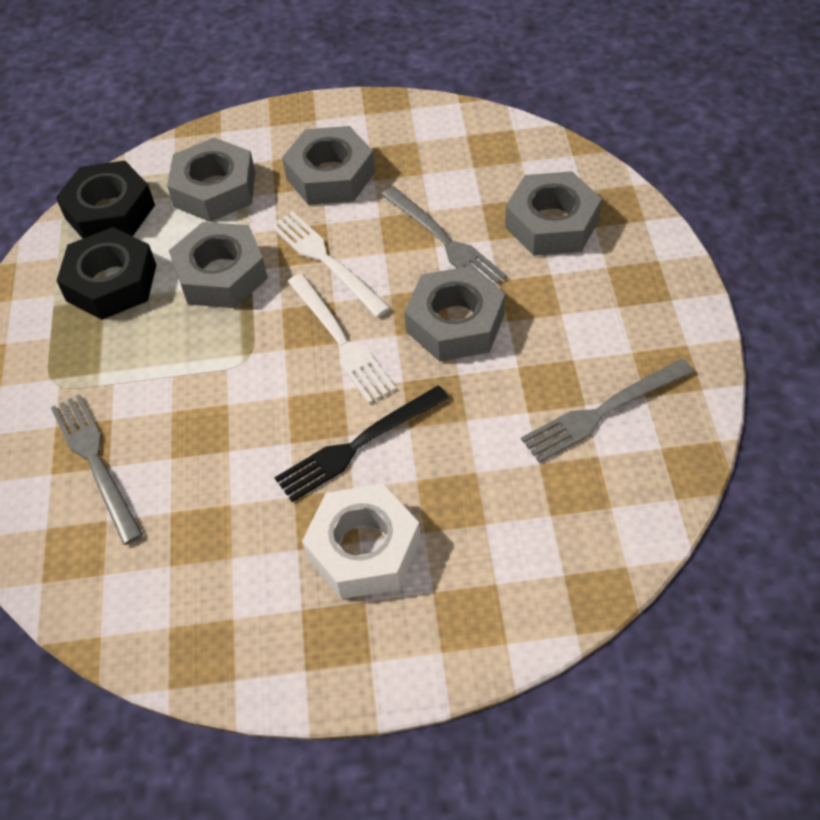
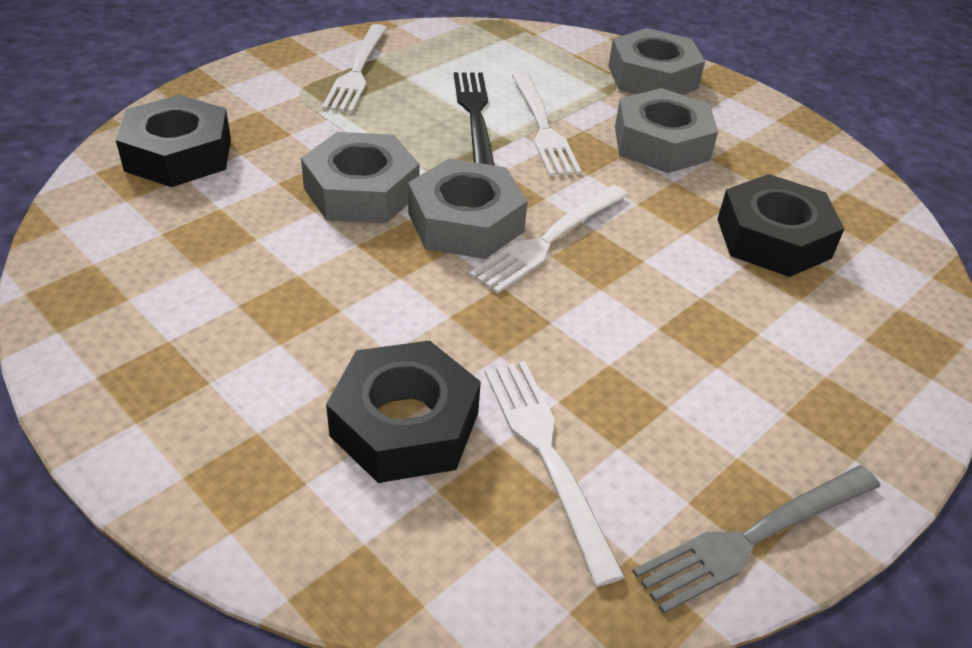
black nut: [56,161,155,239] [56,227,156,320] = 2 -> [116,95,231,187] [326,340,481,483] [717,174,845,277] = 3
grey fork: [51,394,143,545] [382,186,507,284] [521,359,694,463] = 3 -> [632,466,881,614] = 1
grey nut: [167,138,256,222] [169,222,268,308] [282,126,375,205] [404,266,505,362] [505,171,602,256] = 5 -> [301,132,420,223] [408,159,528,259] [608,28,705,95] [615,88,718,173] = 4
white fork: [270,212,391,317] [288,273,396,404] = 2 -> [322,24,387,113] [469,185,628,294] [485,361,625,586] [512,72,582,176] = 4
white nut: [302,484,421,599] = 1 -> none = 0

